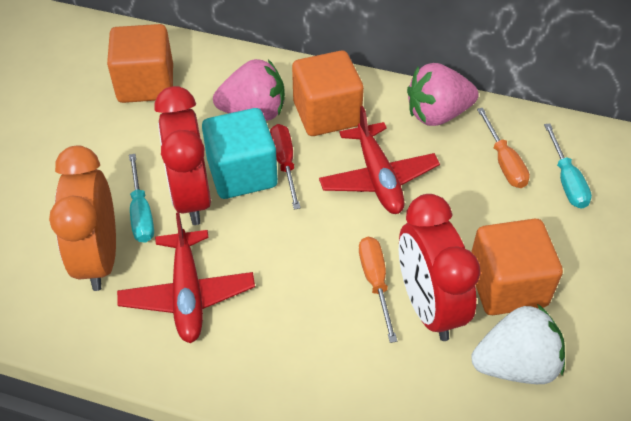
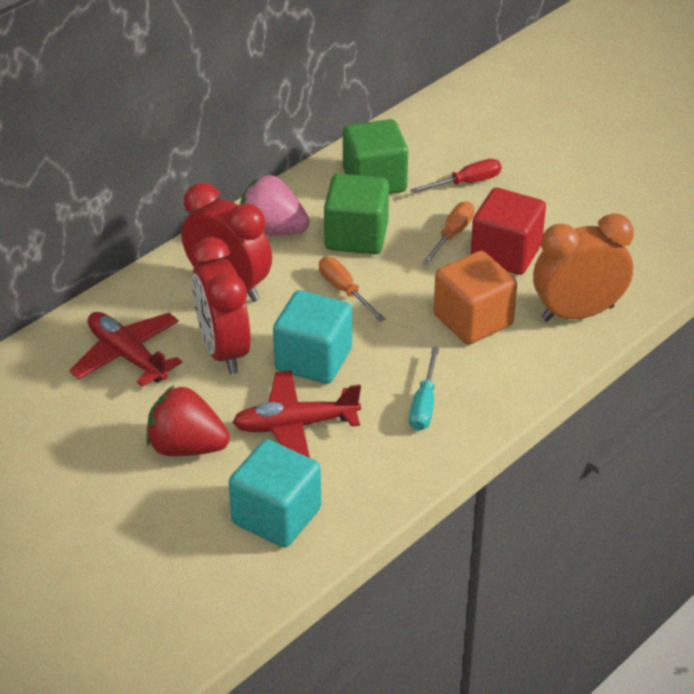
green cube: none = 0 -> [324,174,389,254] [343,119,408,194] = 2
orange cube: [107,24,173,103] [292,51,364,136] [471,219,563,315] = 3 -> [433,251,517,345] = 1
pink strawberry: [213,59,285,121] [407,63,479,126] = 2 -> [240,175,310,236] = 1
red cube: none = 0 -> [470,188,546,275] = 1
red strawberry: none = 0 -> [146,385,230,456] = 1
turquoise cube: [202,108,278,199] = 1 -> [229,440,321,547] [273,290,352,384] = 2
turquoise screwdriver: [129,154,154,243] [544,123,592,209] = 2 -> [409,347,439,431] = 1
white strawberry: [471,304,565,384] = 1 -> none = 0

